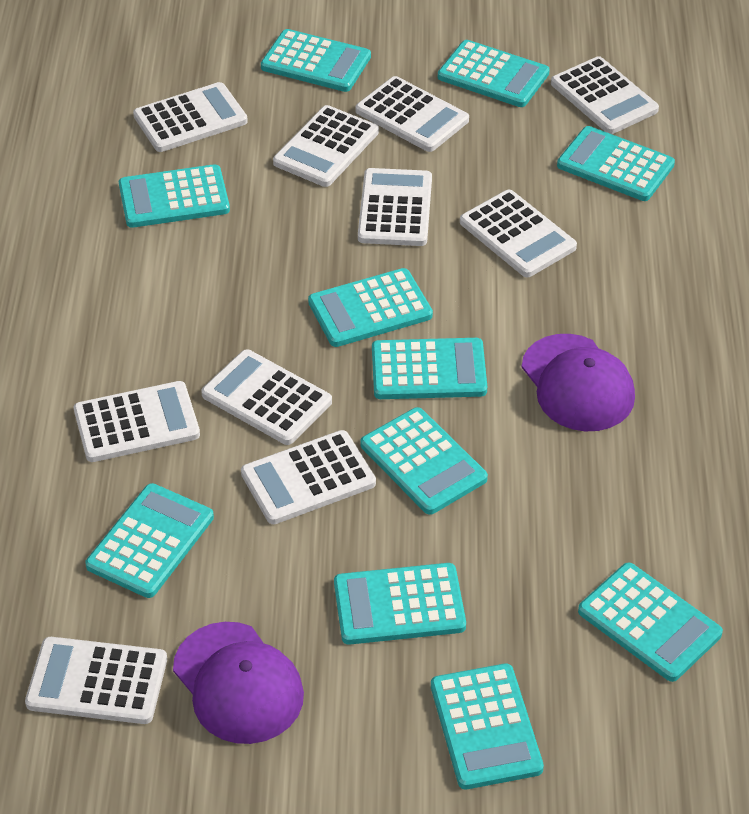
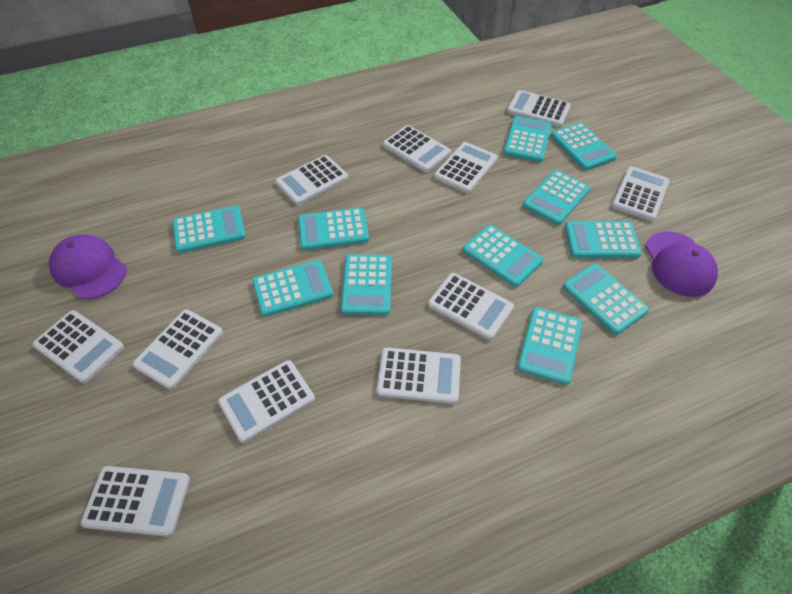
white calculator: [25,637,167,724] [74,381,200,462] [133,82,248,152] [201,349,332,445] [241,430,376,524] [273,105,379,187] [355,76,469,152] [358,168,432,246] [460,190,577,277] [551,56,659,134] = 10 -> [32,310,124,383] [80,466,190,537] [133,309,223,389] [218,360,315,443] [275,155,348,205] [377,347,461,404] [383,125,451,172] [428,273,514,340] [434,142,498,193] [507,90,571,127] [612,166,670,221] = 11

